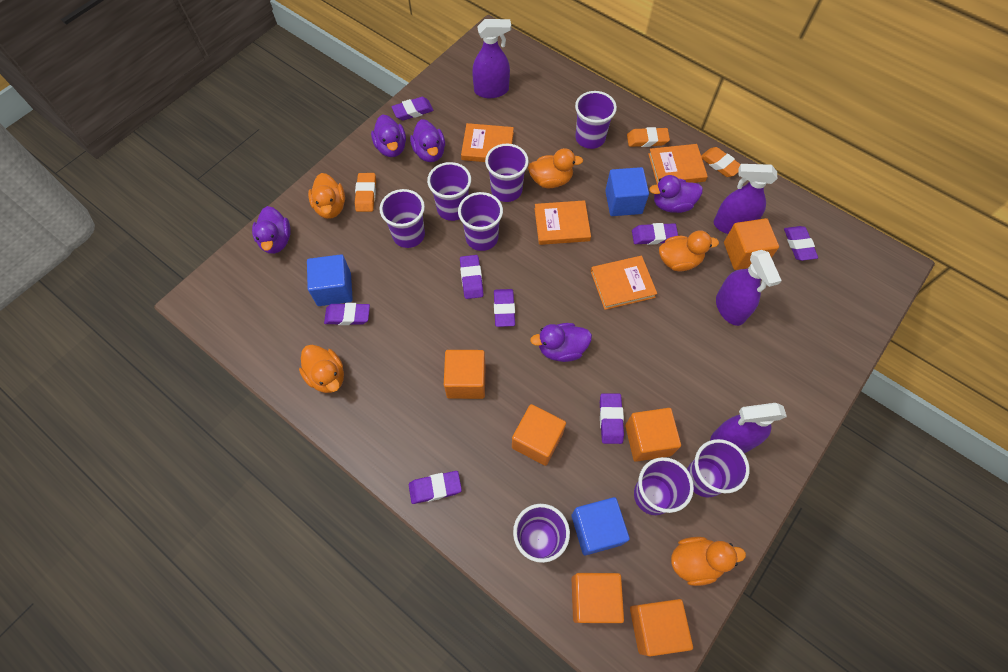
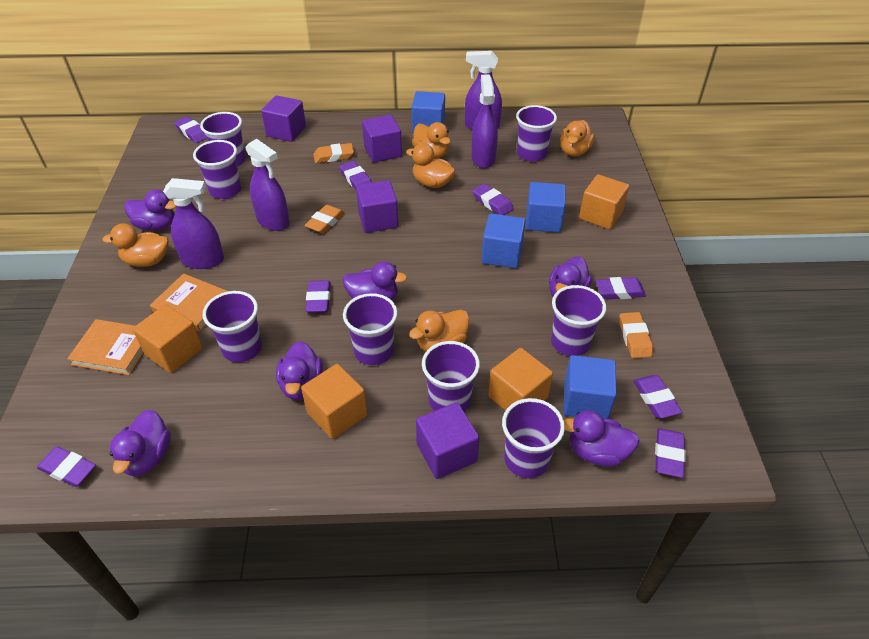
blue cube: [307,254,353,306] [571,497,630,556] [605,167,649,216] = 3 -> [411,91,445,133] [482,214,526,268] [526,182,566,233] [564,355,617,419] = 4
orange book: [461,123,514,162] [535,200,591,245] [591,256,657,310] [648,144,708,185] = 4 -> [67,319,143,375] [150,273,228,331] = 2
orange cube: [444,350,486,399] [512,404,566,466] [571,573,624,623] [625,408,681,462] [630,599,693,657] [724,218,779,270] = 6 -> [133,304,203,373] [301,364,367,439] [488,348,553,411] [579,174,629,230] = 4
purple cube: none = 0 -> [261,95,306,142] [356,180,399,233] [362,115,402,163] [416,402,479,479] = 4
purple duck: [252,206,291,254] [371,114,406,157] [410,119,445,162] [530,323,592,362] [649,175,703,213] = 5 -> [110,410,171,476] [124,189,176,231] [276,341,323,400] [343,261,407,300] [549,256,592,296] [564,410,640,467] = 6

